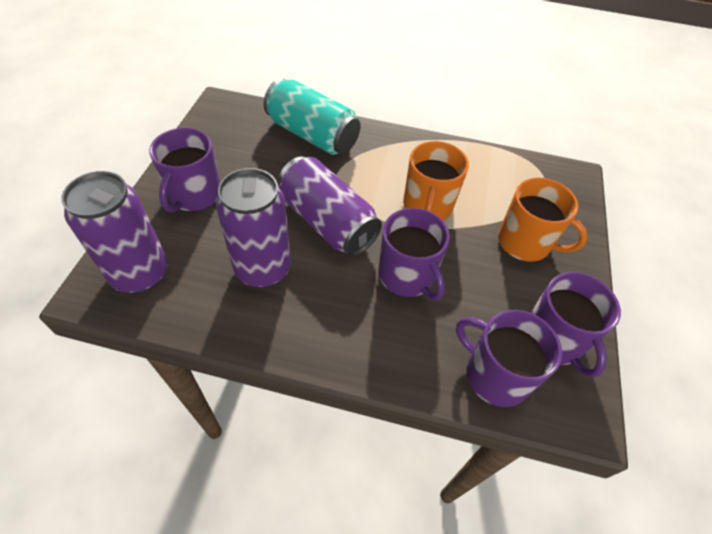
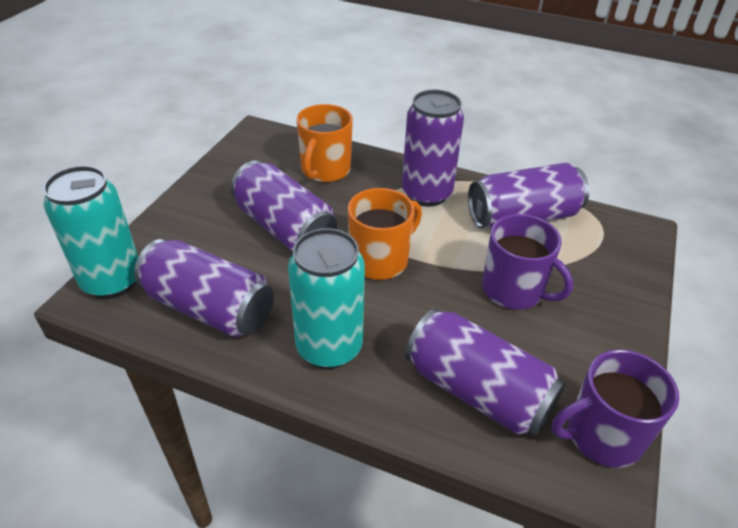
purple can: [61,171,168,293] [216,168,291,288] [278,156,382,257] = 3 -> [134,239,274,337] [231,161,337,252] [402,90,464,207] [405,308,565,436] [468,163,589,229] = 5
purple mug: [149,128,220,213] [378,208,450,301] [456,310,562,407] [531,272,621,378] = 4 -> [482,214,573,310] [552,349,679,468] = 2
turquoise can: [264,78,361,155] = 1 -> [43,166,138,299] [288,228,365,369] = 2

